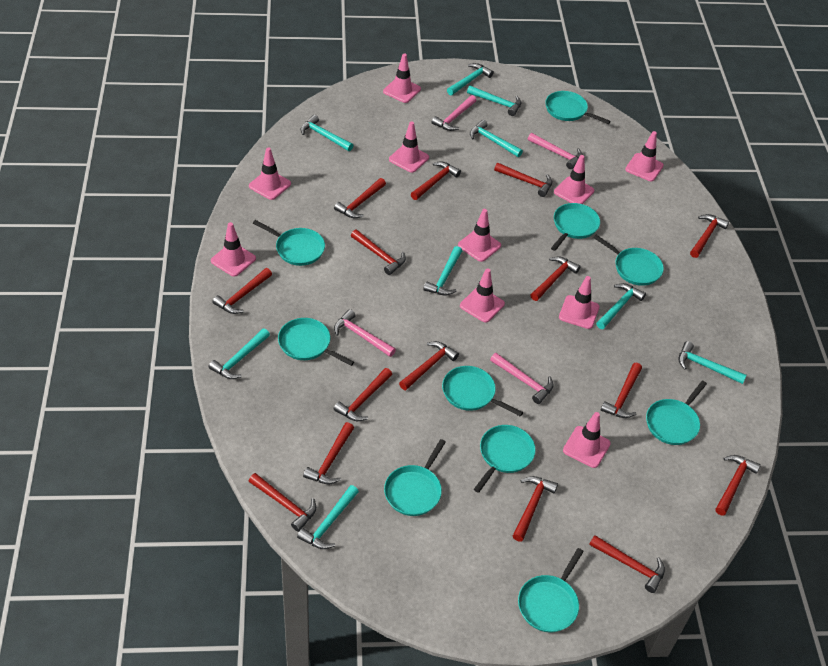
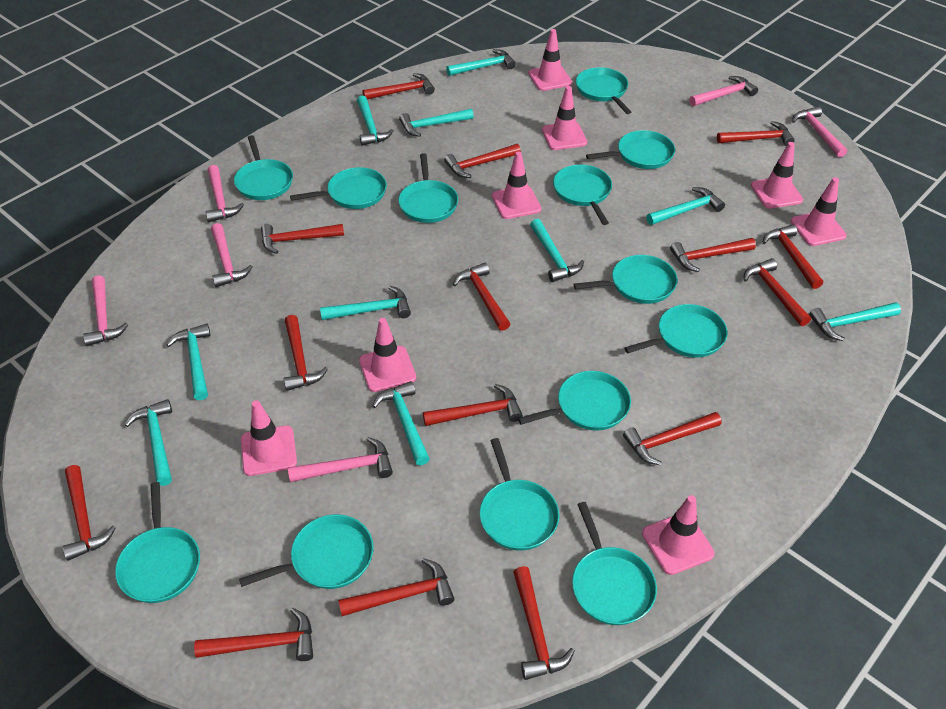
pink hammer: [334,309,396,357] [432,95,477,131] [490,353,554,404] [528,133,582,169] = 4 -> [83,275,128,346] [205,165,244,222] [211,223,253,287] [288,437,393,482] [690,76,758,106] [792,106,847,157] = 6
pink traffic cone: [211,222,256,277] [249,148,291,200] [383,54,421,103] [389,121,429,173] [458,209,501,262] [460,268,505,323] [554,155,594,204] [559,276,600,329] [563,412,611,468] [625,131,664,181] = 10 -> [241,400,297,476] [359,318,416,392] [492,151,541,219] [528,29,572,91] [542,86,587,150] [642,495,715,575] [751,142,803,209] [791,177,847,246] = 8
turquoise hammer: [208,328,270,379] [297,485,359,549] [300,115,353,151] [423,246,462,296] [447,63,494,95] [467,86,521,116] [470,120,523,157] [596,283,646,329] [678,341,747,384] = 9 -> [125,399,172,486] [167,324,211,400] [320,286,411,320] [357,96,394,146] [373,381,430,465] [399,108,474,137] [446,49,516,76] [530,219,584,282] [646,187,725,225] [809,302,901,341] = 10
turquoise pan: [253,220,325,266] [278,318,354,366] [384,439,446,516] [442,366,523,417] [474,425,536,493] [518,548,584,632] [545,91,611,124] [551,203,600,251] [593,235,664,286] [646,380,707,445] = 10 -> [115,482,200,603] [234,135,293,200] [239,514,373,589] [290,167,387,209] [398,153,458,223] [480,438,559,550] [518,371,631,431] [553,165,612,225] [572,502,657,625] [573,255,678,304] [576,67,631,114] [586,130,675,169] [625,304,727,358] = 13

